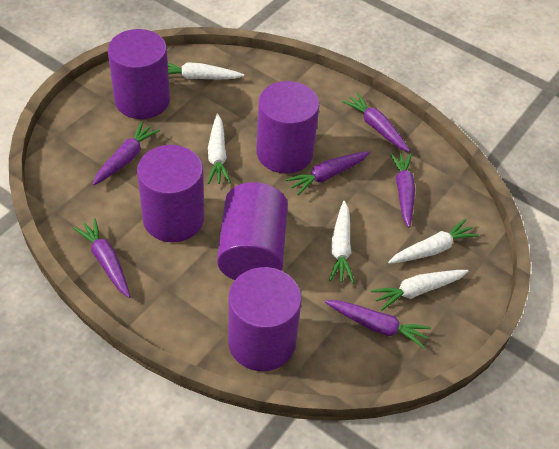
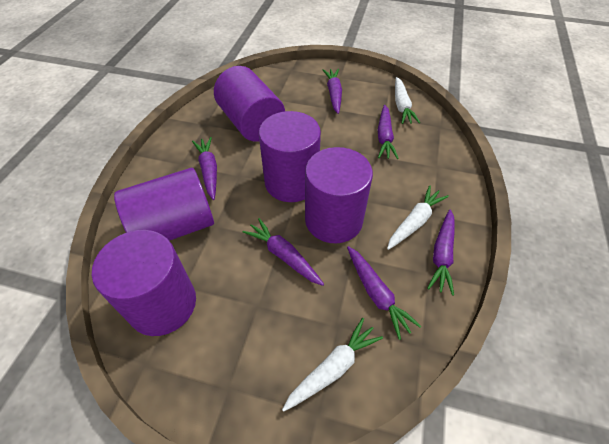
white carrot: [168,62,244,79] [208,114,231,184] [329,201,354,283] [371,270,469,311] [388,219,479,264] = 5 -> [282,318,383,411] [387,185,449,250] [395,77,420,124] = 3

